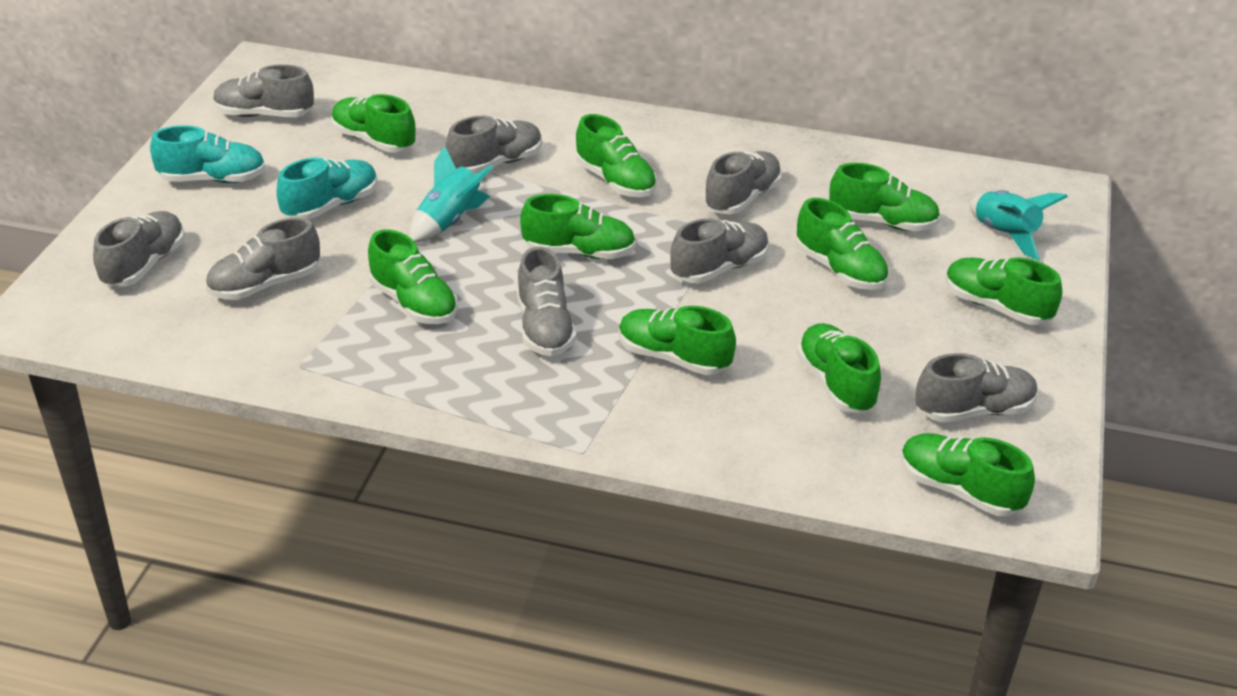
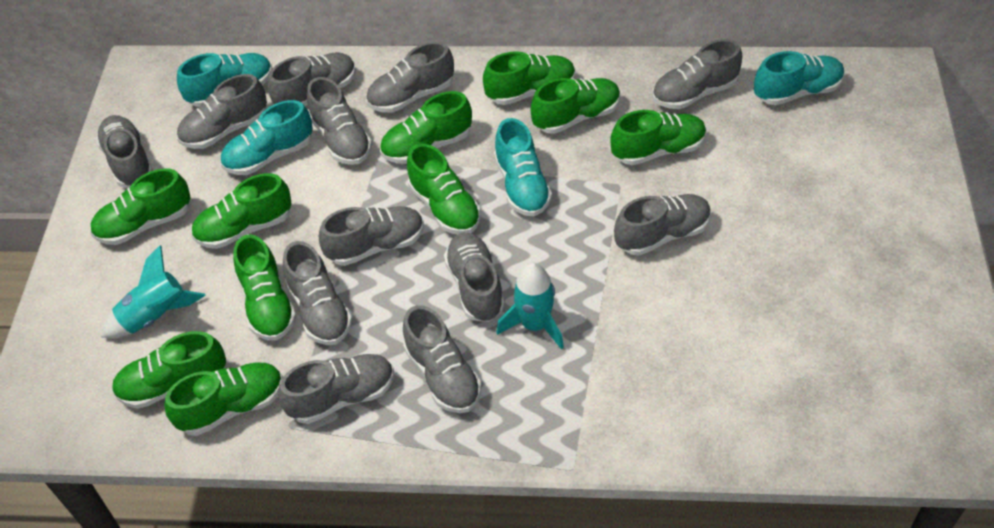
grey shoe: [93,211,185,287] [206,217,320,300] [213,64,314,117] [446,116,542,174] [517,247,576,356] [671,218,769,283] [704,151,782,215] [915,353,1038,423] = 8 -> [96,115,153,188] [177,74,267,149] [268,52,356,106] [278,354,394,424] [283,241,353,345] [307,77,372,165] [319,206,424,266] [366,42,454,113] [403,305,482,413] [444,233,505,322] [614,194,711,256] [652,39,742,109] = 12
turquoise shoe: [150,125,266,183] [276,157,378,220] = 2 -> [177,53,272,107] [220,100,313,175] [494,118,552,217] [754,51,845,105] = 4

